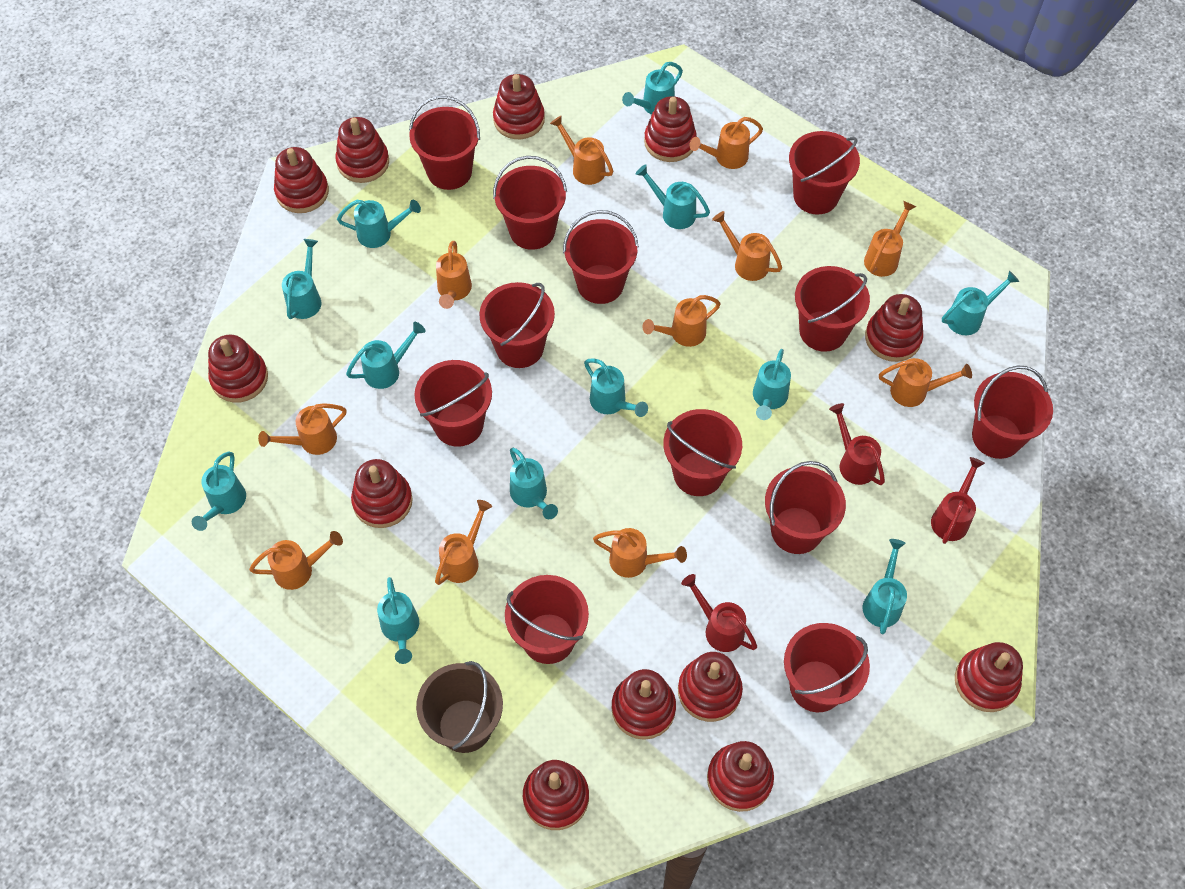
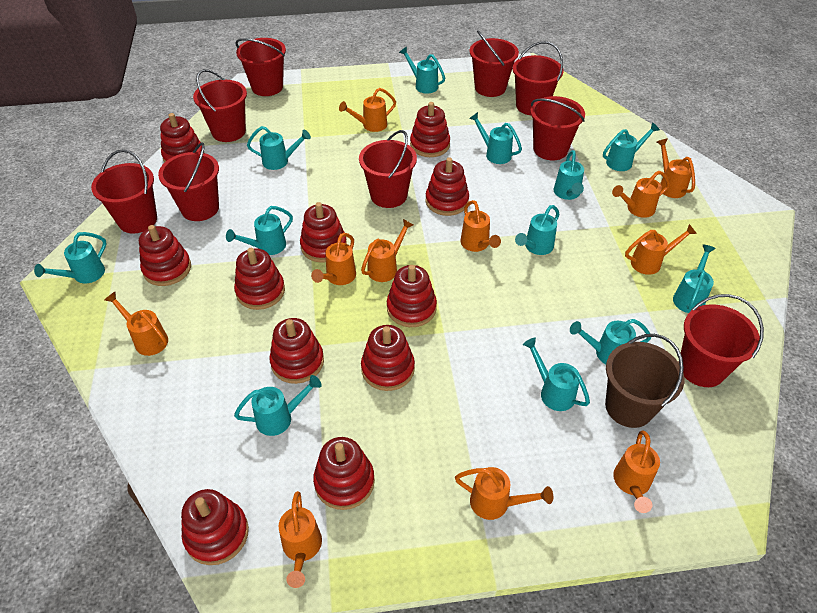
red bucket: [409,96,480,190] [414,360,492,447] [479,282,555,368] [493,156,567,250] [505,575,589,664] [563,210,639,304] [663,409,742,496] [765,461,846,554] [784,623,870,712] [789,131,860,215] [795,266,870,352] [972,365,1053,459] = 12 -> [91,149,157,233] [158,142,219,221] [193,69,247,142] [236,38,286,96] [359,130,417,208] [470,30,519,97] [513,41,563,115] [530,96,585,160] [681,294,764,387] = 9
red stacking toy: [208,334,268,403] [274,147,329,213] [336,117,389,183] [351,459,413,528] [493,74,545,139] [523,760,589,830] [611,669,676,740] [644,96,697,162] [678,652,743,722] [707,741,774,812] [865,294,923,362] [955,642,1023,712] = 12 -> [139,225,191,286] [160,113,202,163] [181,489,249,565] [234,248,285,310] [269,318,324,384] [300,202,347,263] [313,437,375,510] [361,325,415,391] [387,265,437,327] [410,102,450,157] [426,157,469,216] = 11
red watering can: [681,574,757,652] [829,403,885,485] [931,457,985,544] = 3 -> none = 0

